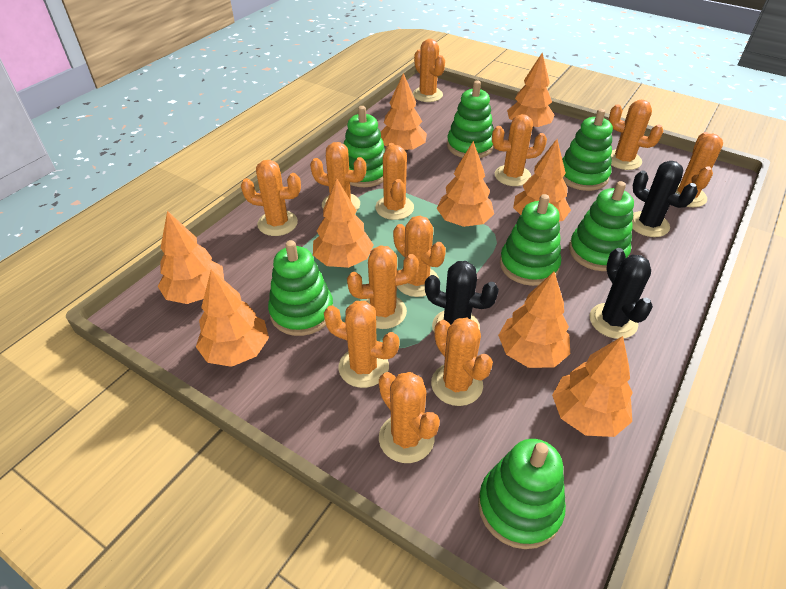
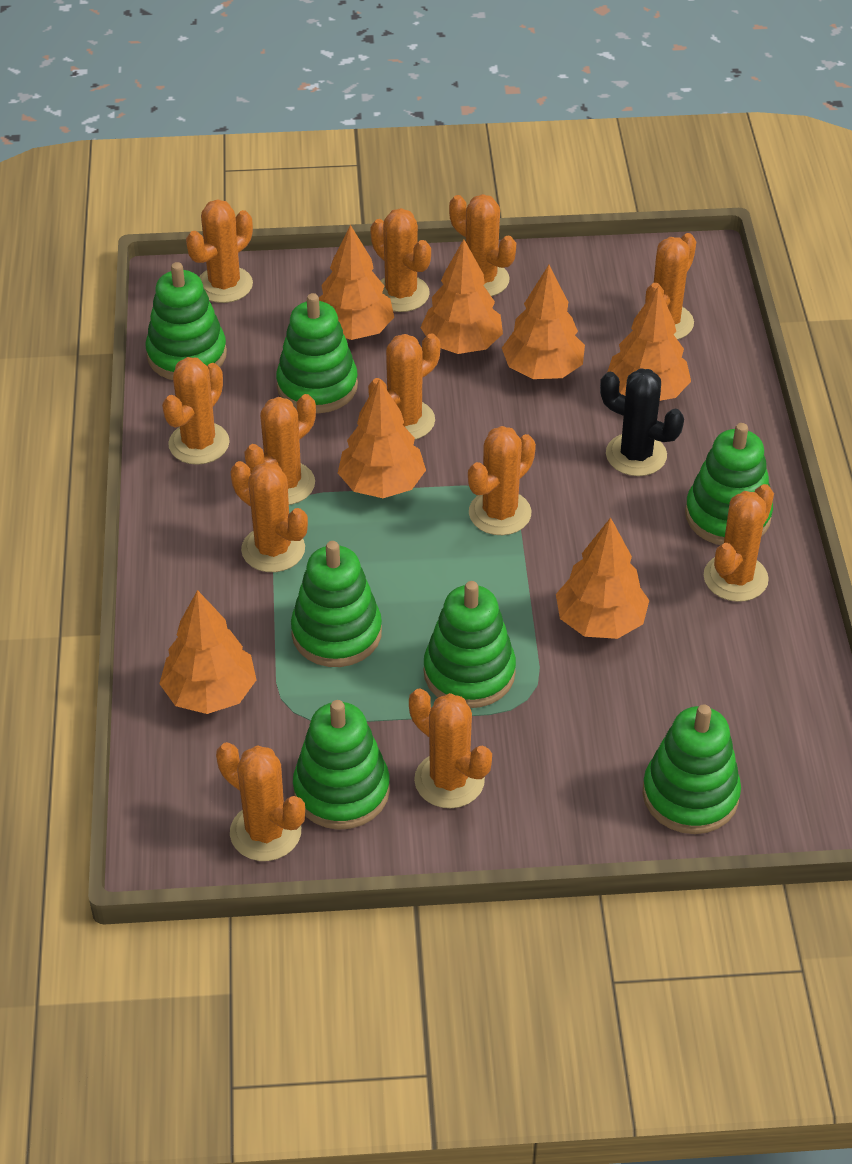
black cactus: [425,261,499,331] [590,248,653,339] [632,161,698,237] = 3 -> [600,368,684,476] = 1
orange tree: [158,211,224,304] [196,269,269,367] [313,179,374,268] [381,73,427,151] [437,141,494,227] [498,272,570,368] [507,53,554,129] [513,139,571,221] [552,336,633,437] = 9 -> [159,590,257,714] [319,225,394,340] [338,379,426,498] [420,239,503,354] [502,265,585,379] [556,517,649,639] [607,286,691,401] = 7

